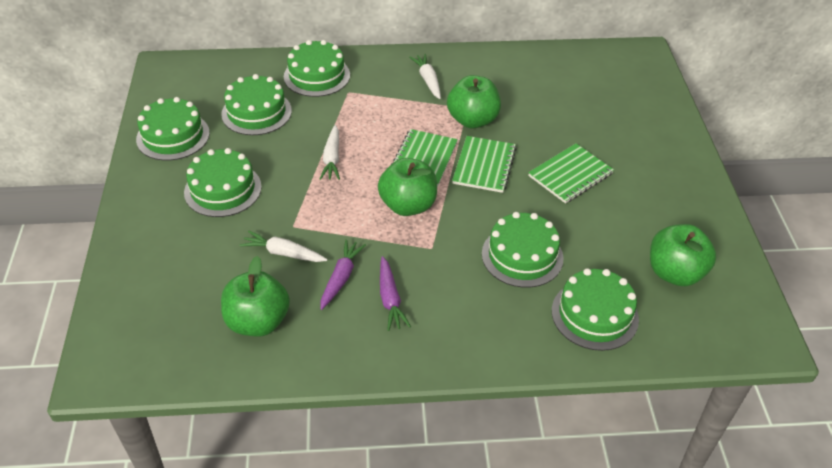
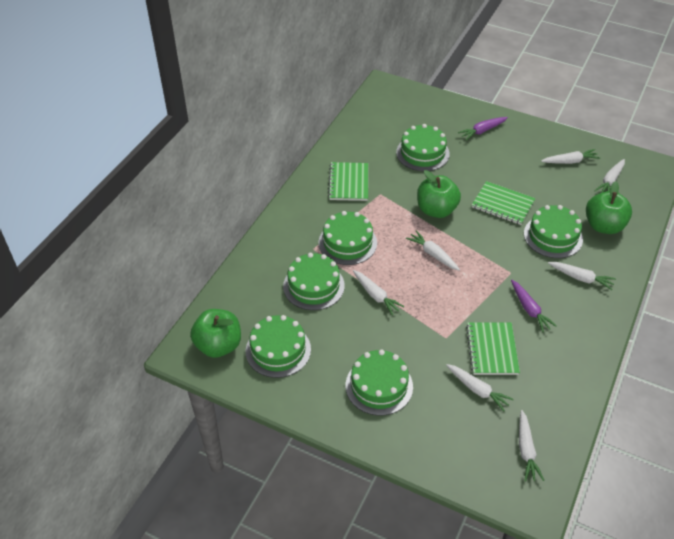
green apple: [221,256,290,337] [378,158,437,216] [447,75,501,129] [650,224,716,286] = 4 -> [190,309,241,358] [417,170,461,218] [586,181,632,234] = 3
white carrot: [240,231,327,262] [320,125,340,180] [409,54,441,99] = 3 -> [353,270,405,315] [406,230,460,271] [446,364,514,411] [519,410,544,481] [541,149,600,164] [548,262,616,290] [594,159,625,193] = 7

